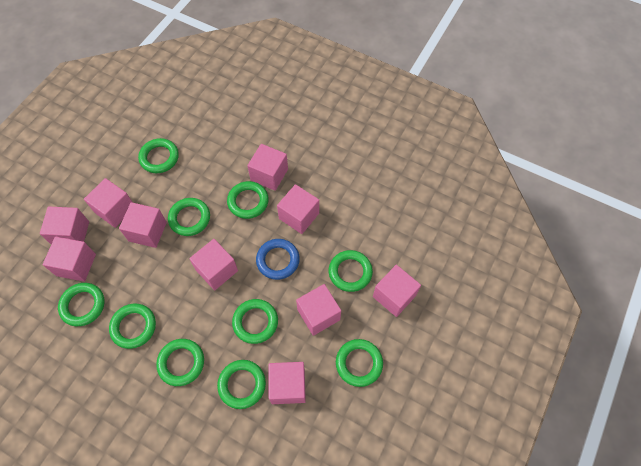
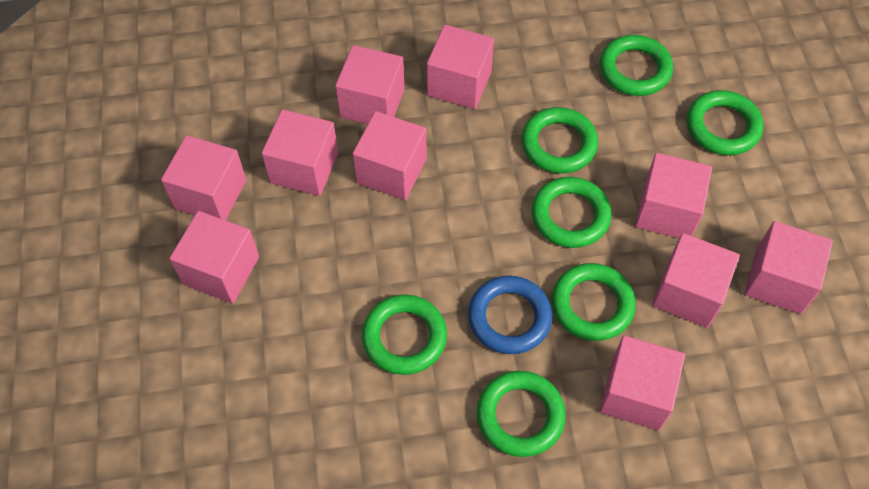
green ring: [58,283,105,326] [109,304,156,349] [138,138,179,173] [156,339,204,386] [168,198,210,236] [217,360,266,409] [227,181,269,219] [232,299,278,344] [329,250,373,292] [336,339,383,387] = 10 -> [362,295,447,375] [477,371,566,457] [522,107,598,173] [532,177,612,248] [552,263,636,341] [600,35,673,96] [687,90,763,155] = 7

